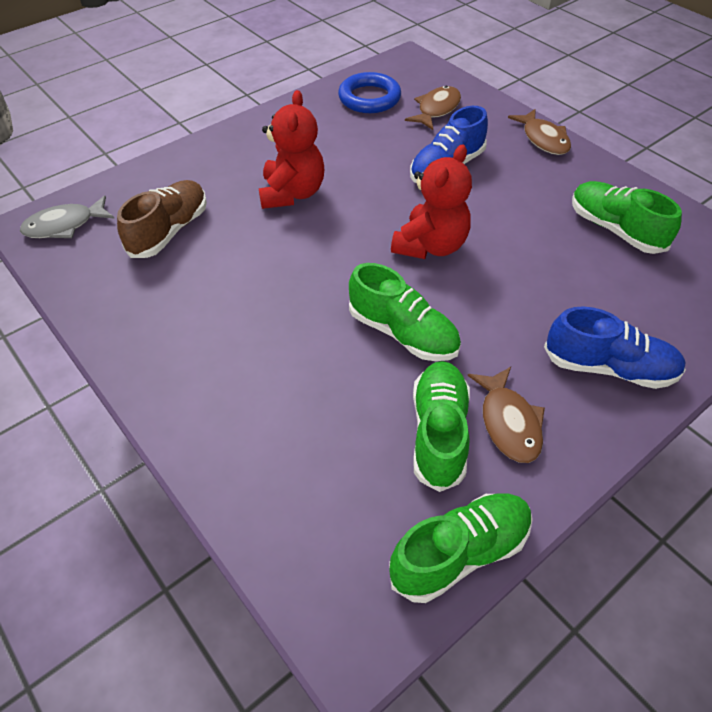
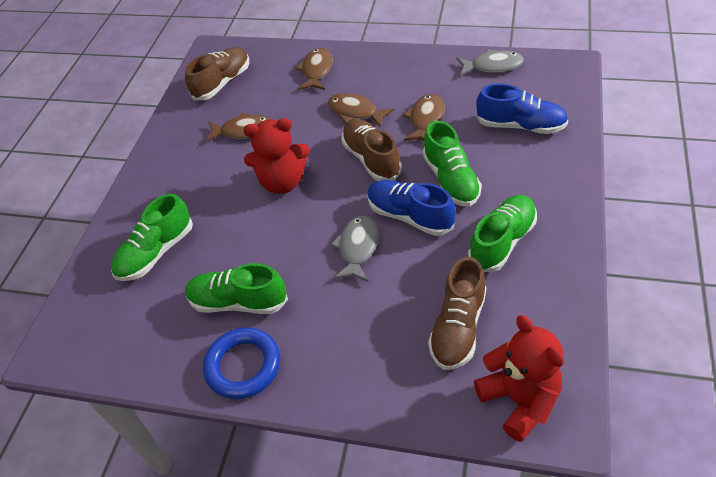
brown fish: [405,86,461,130] [468,367,545,463] [508,109,571,155] = 3 -> [205,113,270,142] [295,48,332,90] [328,93,394,127] [403,94,445,141] = 4
brown shoe: [117,180,207,258] = 1 -> [185,47,249,100] [341,119,402,181] [428,257,486,370] = 3
grey fish: [20,195,115,238] = 1 -> [331,215,379,282] [456,49,524,76] = 2

